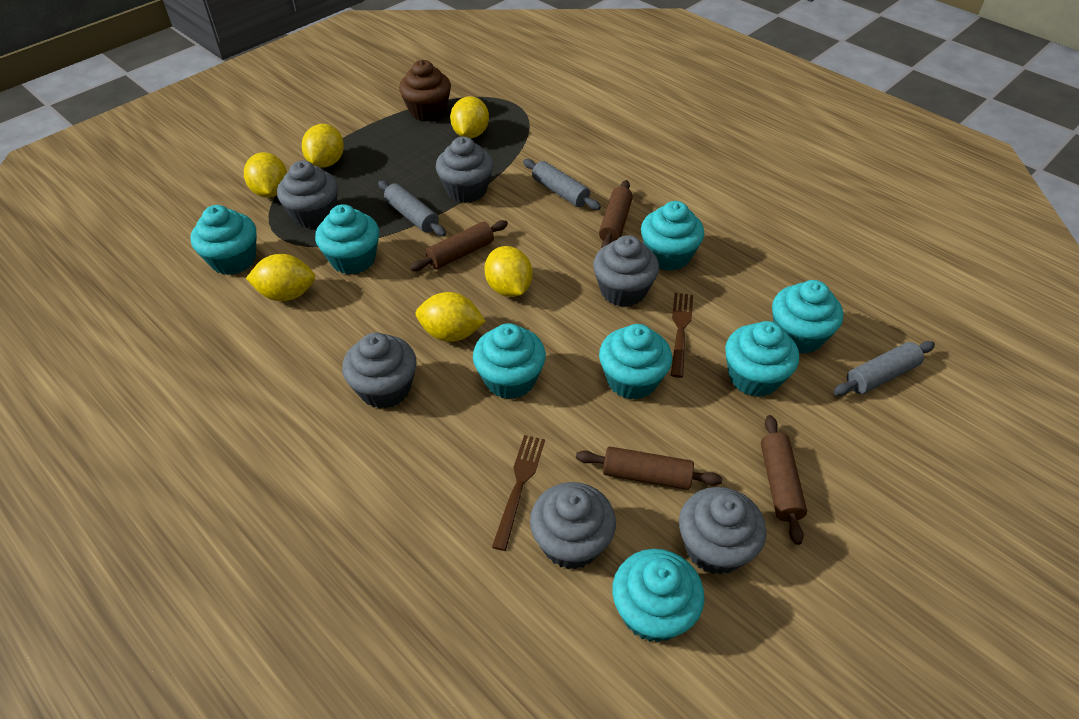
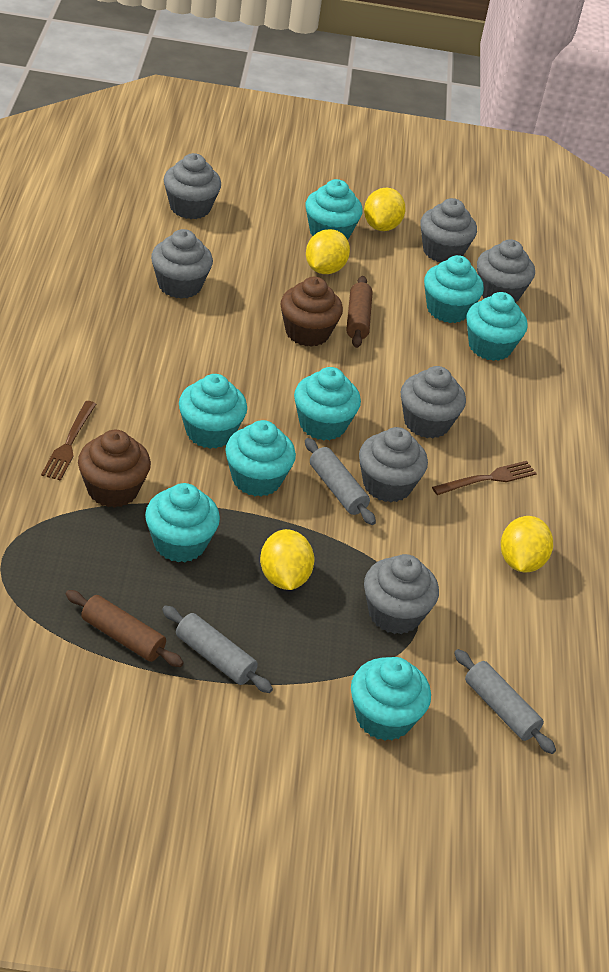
brown cupcake: [399,60,451,121] = 1 -> [78,430,151,508] [281,277,343,347] = 2
brown rolling pin: [410,220,508,271] [576,446,722,490] [599,180,633,248] [761,415,807,545] = 4 -> [65,590,184,667] [346,276,373,348] = 2
grey cupcake: [277,160,338,228] [342,332,417,409] [436,137,494,203] [530,482,616,569] [593,235,659,307] [679,487,766,575] = 6 -> [151,229,213,299] [164,153,221,219] [359,427,428,502] [364,554,439,634] [401,366,466,438] [420,198,477,262] [477,239,535,303] = 7
yellow lemon: [244,152,287,198] [246,254,315,301] [302,124,344,168] [416,292,486,342] [450,96,489,138] [485,246,532,297] = 6 -> [260,529,314,590] [306,229,350,274] [364,188,406,231] [501,516,553,572] = 4

